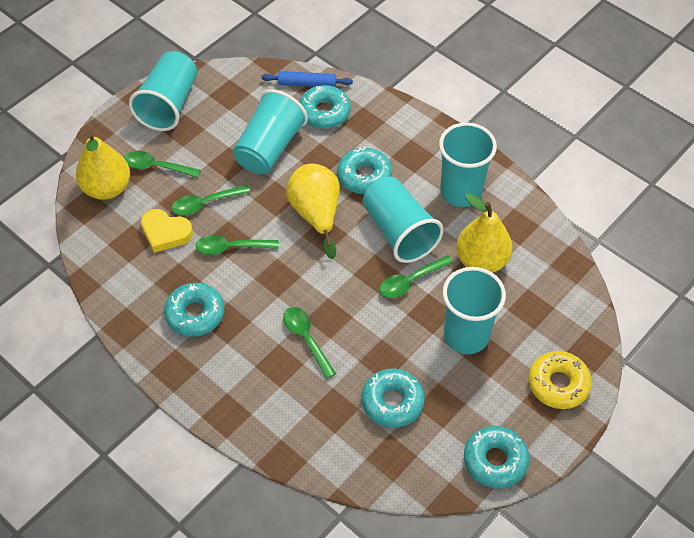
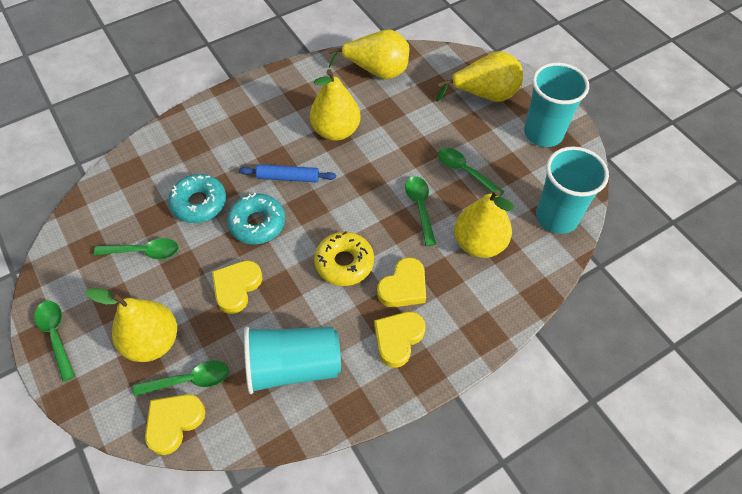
turquoise cup: [129,51,197,131] [233,89,308,174] [363,177,444,263] [439,122,497,207] [443,267,506,354] = 5 -> [244,326,341,394] [524,63,589,147] [536,146,609,234] = 3
turquoise donut: [164,283,224,337] [299,85,351,129] [337,147,392,194] [361,369,425,428] [464,426,530,489] = 5 -> [168,174,226,223] [227,193,285,245] = 2
yellow heart: [141,209,193,253] = 1 -> [145,394,206,455] [212,260,263,314] [374,312,426,368] [377,257,426,307] = 4
yellow pear: [76,132,130,200] [286,164,340,259] [456,193,513,273] = 3 -> [85,289,177,362] [310,69,361,141] [328,30,409,79] [436,51,523,102] [454,190,514,258] = 5

